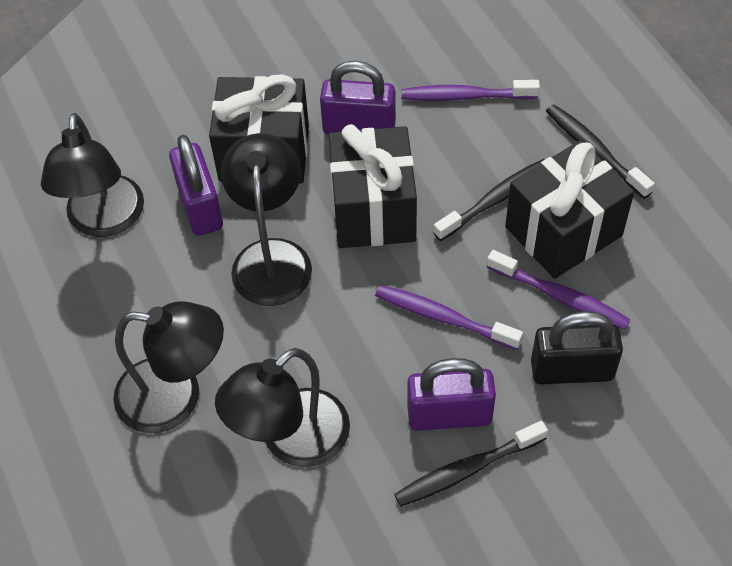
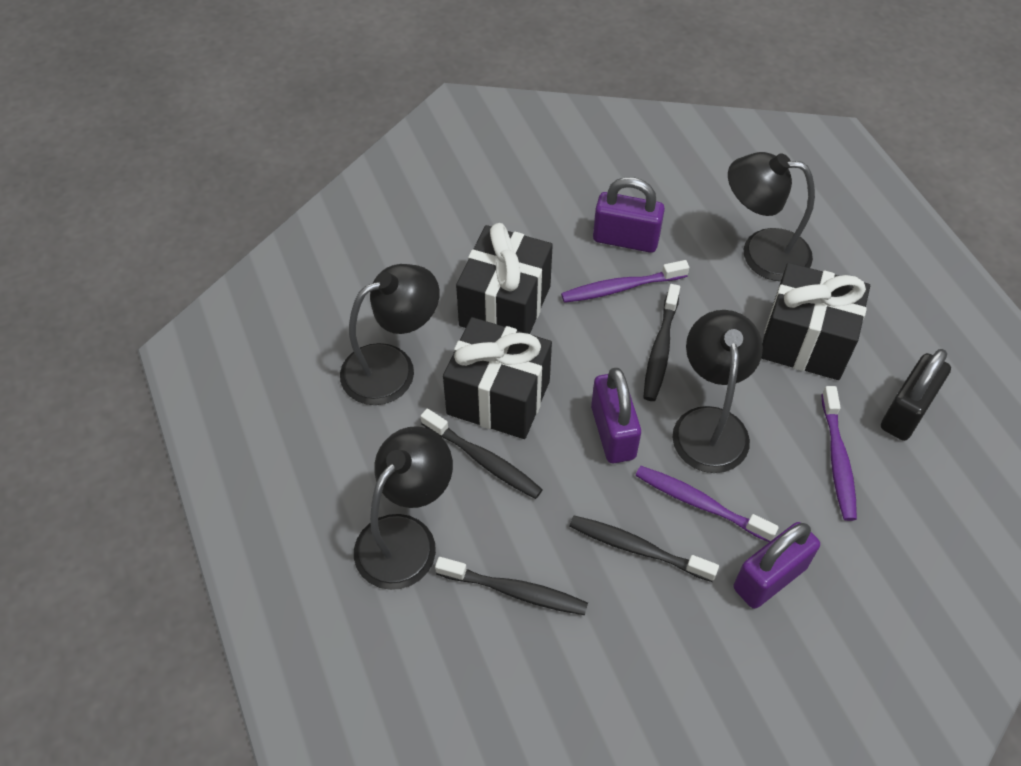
black toothbrush: [394,421,548,507] [433,159,545,241] [546,105,655,199] = 3 -> [421,409,543,499] [435,557,588,615] [569,515,719,582] [643,284,680,401] = 4

